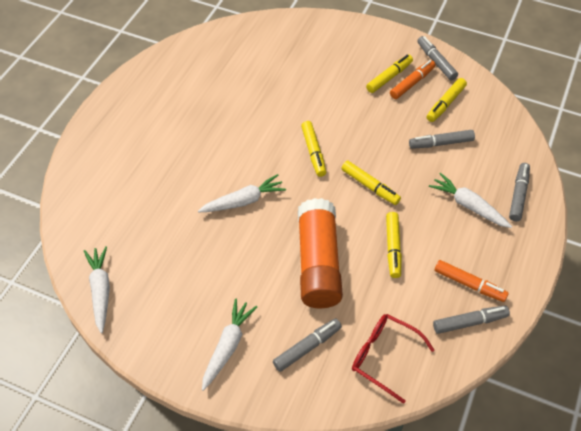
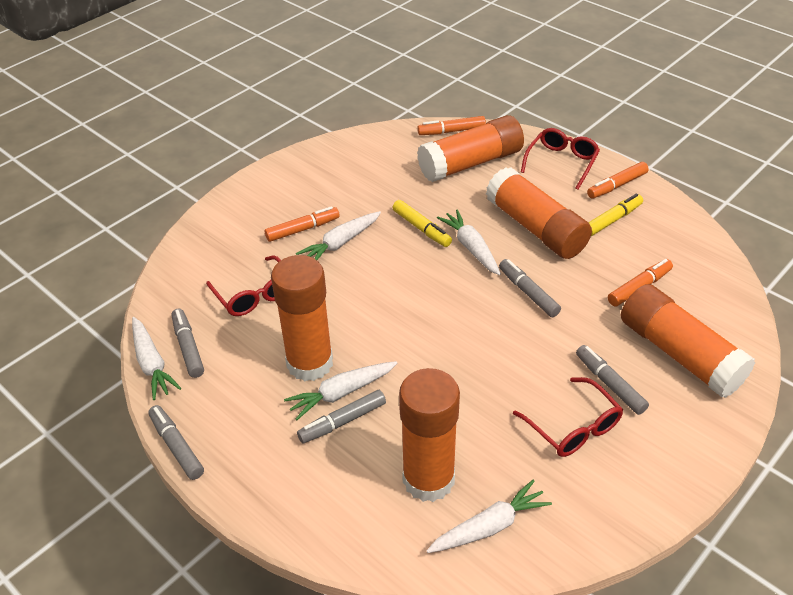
orange glue stick: [298,198,343,308] = 1 -> [271,255,333,381] [399,368,460,502] [417,115,524,182] [486,167,592,259] [621,284,755,398] = 5
orange marker: [390,60,435,99] [434,260,509,302] = 2 -> [265,206,340,242] [417,116,486,135] [587,162,649,198] [608,259,673,306] = 4
red glasses: [352,314,434,404] = 1 -> [206,255,281,316] [513,377,623,457] [521,128,600,190] = 3
white carrot: [84,246,110,333] [198,174,286,212] [202,299,257,391] [429,173,512,228] = 4 -> [132,317,181,400] [284,361,397,420] [296,211,381,260] [426,480,552,553] [437,209,501,275] = 5
yellow marker: [301,121,326,177] [341,160,401,205] [366,55,413,93] [386,212,402,278] [427,78,467,122] = 5 -> [393,200,452,247] [588,194,643,236] = 2

